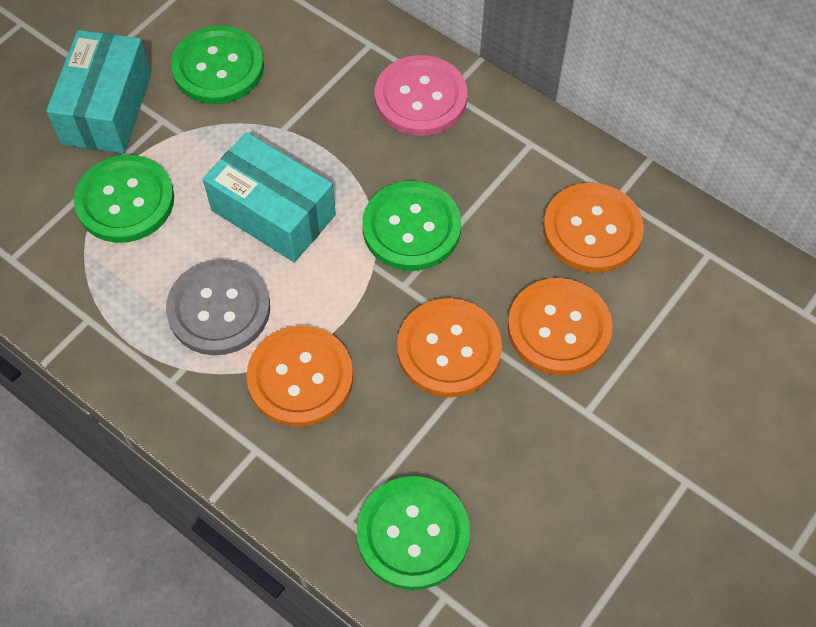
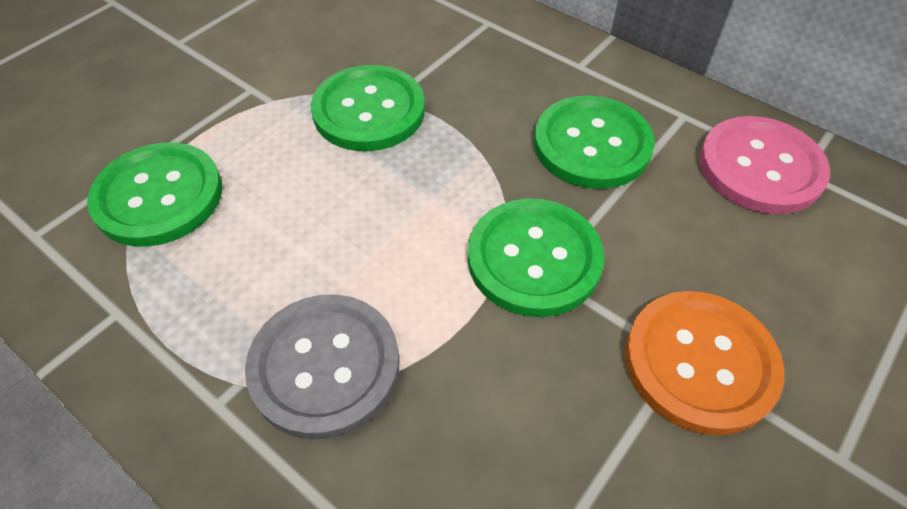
orange button: [246,326,353,427] [397,298,502,397] [508,278,613,376] [543,183,644,273] = 4 -> [625,291,784,435] = 1
turquoise box: [46,30,152,153] [203,132,336,262] = 2 -> none = 0

